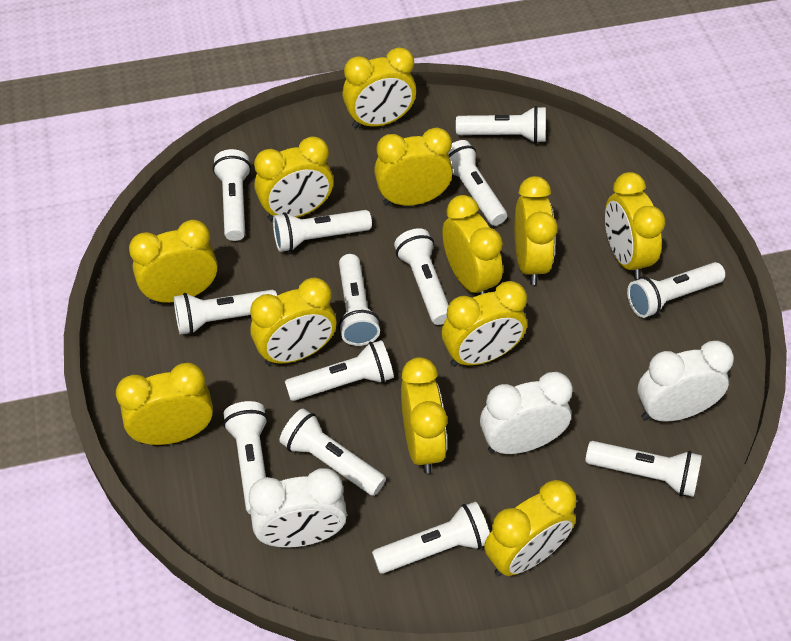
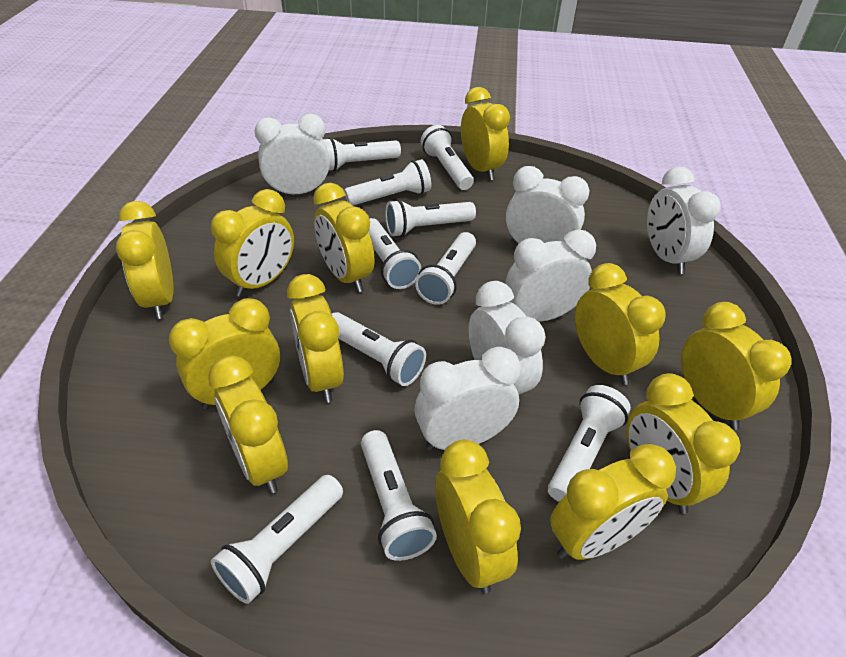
white clock: [249,468,347,548] [480,372,573,454] [638,341,734,422] = 3 -> [255,114,330,194] [415,347,521,451] [468,281,546,406] [505,229,596,322] [506,166,589,245] [647,167,721,274] = 6
white flashlight: [174,290,277,335] [213,149,251,241] [223,401,268,514] [273,210,372,252] [279,409,386,496] [285,340,394,401] [338,254,380,346] [372,502,490,574] [394,228,449,325] [448,140,507,226] [456,106,546,143] [585,441,702,497] [627,262,725,318] = 13 -> [211,475,343,604] [323,137,401,171] [332,312,426,386] [344,159,431,206] [361,430,437,561] [369,218,421,289] [385,199,476,237] [415,232,476,305] [421,125,474,190] [548,385,631,502] = 10

